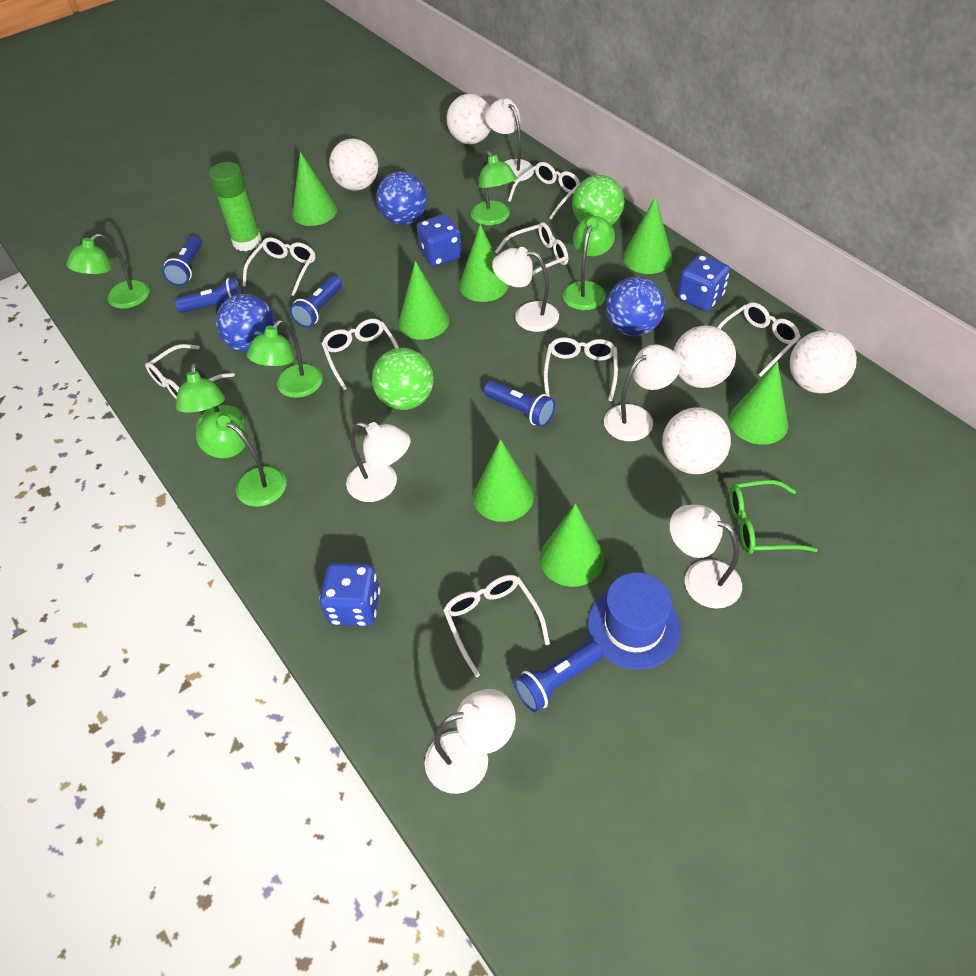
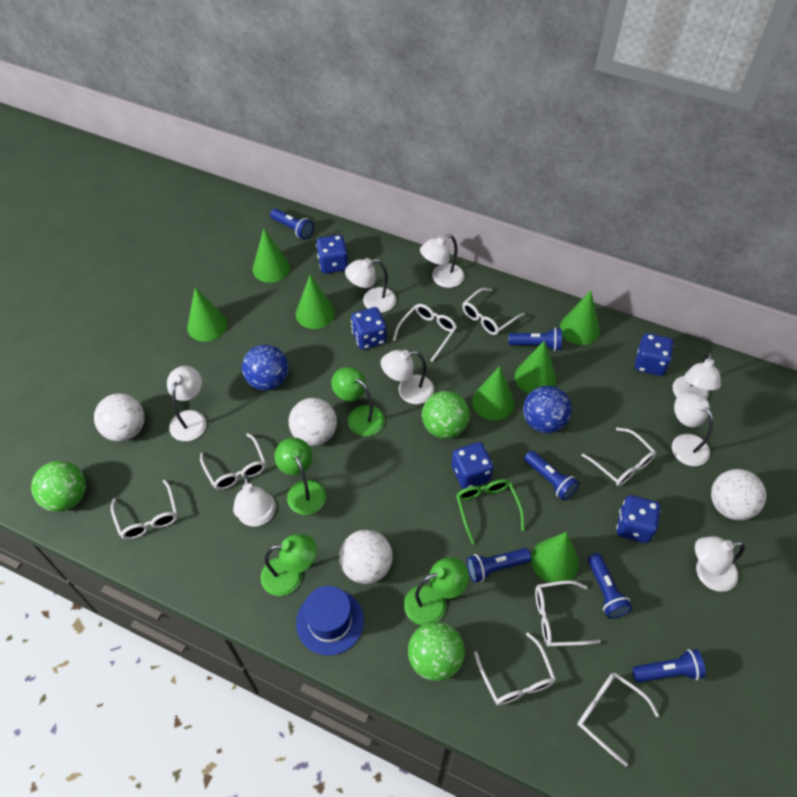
blue ball: [216,294,275,352] [376,171,427,225] [606,277,665,336] = 3 -> [242,345,289,391] [523,386,572,433] = 2
blue dice: [319,563,380,626] [417,214,462,267] [677,254,730,311] = 3 -> [316,235,349,274] [351,307,387,350] [451,442,494,489] [616,495,661,543] [635,333,674,376] = 5
blue flashlight: [162,236,201,286] [175,278,244,313] [290,276,342,328] [484,381,555,427] [514,641,603,712] = 5 -> [270,209,314,239] [467,548,531,582] [509,328,562,351] [524,450,579,501] [588,553,632,619] [632,649,706,683] = 6
green ball: [372,348,434,410] [572,175,625,225] = 2 -> [31,461,86,512] [408,622,465,681] [422,391,470,439] = 3
green glue stick: [209,162,262,251] = 1 -> none = 0
green lamp: [66,234,150,309] [176,363,244,429] [196,411,287,507] [246,320,323,398] [471,151,517,226] [562,216,615,310] = 6 -> [261,534,317,596] [274,438,326,515] [332,367,385,436] [404,557,469,625] = 4
white ball: [329,139,378,191] [447,94,491,144] [662,408,731,474] [674,326,736,388] [790,330,857,394] = 5 -> [94,393,144,441] [289,398,337,446] [339,530,393,584] [711,469,766,520] = 4
white lamp: [346,422,410,502] [425,689,516,794] [485,99,534,182] [492,247,559,332] [604,344,680,441] [670,505,742,609] = 6 -> [167,366,206,441] [233,475,276,527] [345,258,396,313] [381,350,434,404] [420,234,464,288] [672,391,713,466] [673,352,721,399] [695,536,745,592] = 8

